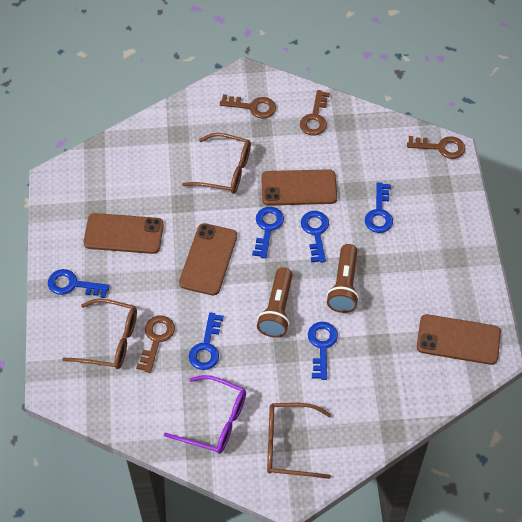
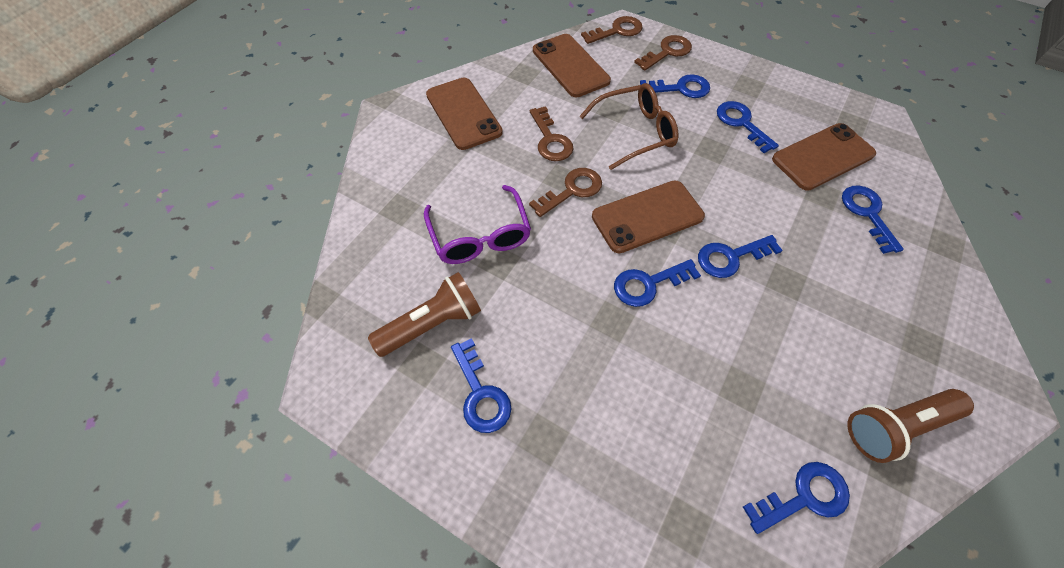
blue key: [48,269,110,298] [189,313,224,370] [252,207,284,258] [301,211,329,263] [308,322,338,380] [365,182,393,233] = 6 -> [451,338,511,433] [614,259,701,307] [640,74,710,98] [698,235,783,278] [717,101,779,153] [743,462,850,534] [842,185,904,254] = 7
brown glasses: [62,298,137,369] [182,133,251,194] [267,403,331,479] = 3 -> [579,83,678,170] = 1

